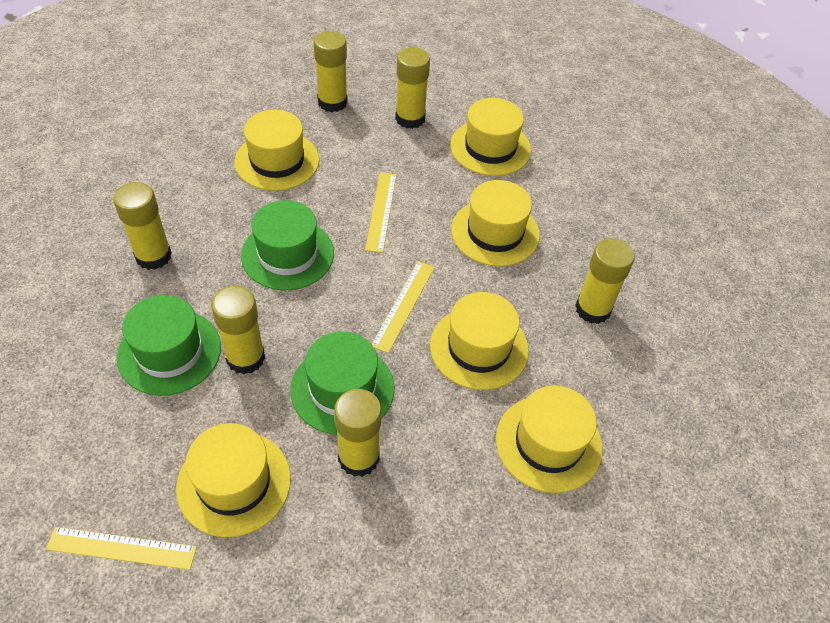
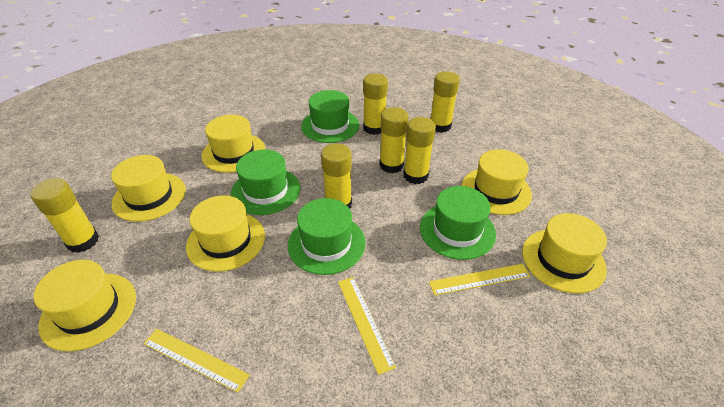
green hat: [117,295,221,396] [241,200,334,290] [290,331,394,435] = 3 -> [231,150,301,215] [288,198,366,275] [301,90,359,143] [420,186,496,260] = 4

